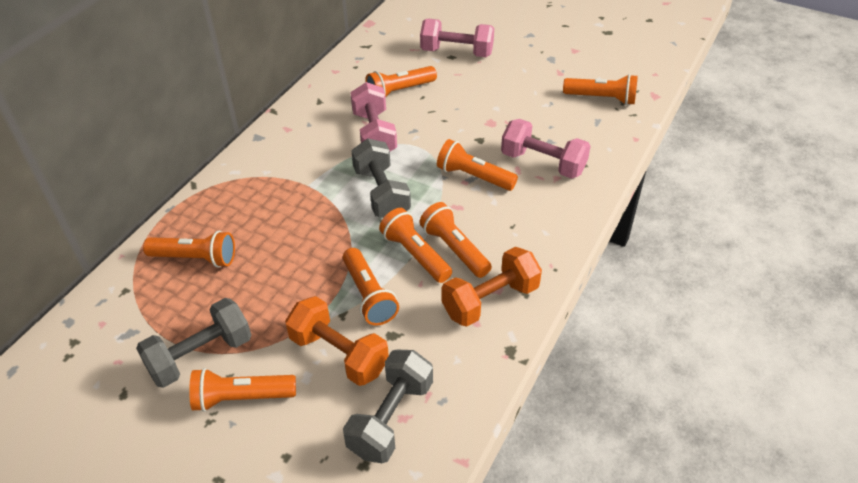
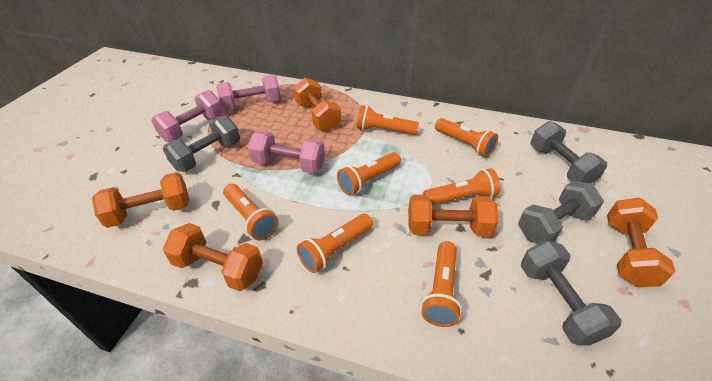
grey dumbbell: [136,298,251,388] [343,350,433,463] [351,139,411,218] = 3 -> [163,116,240,172] [518,181,604,244] [521,241,622,346] [530,121,607,183] = 4
orange dumbbell: [285,296,389,386] [441,247,542,327] = 2 -> [92,172,189,228] [163,223,263,291] [293,78,341,131] [408,195,498,237] [607,198,676,287] = 5
orange flashlight: [143,231,235,268] [189,368,296,412] [343,248,399,326] [365,66,437,98] [379,208,452,283] [420,202,492,278] [437,139,518,191] [563,74,638,105] = 8 -> [223,184,279,240] [297,214,373,273] [337,152,401,195] [356,105,419,135] [421,241,462,327] [423,168,501,205] [435,118,498,157] = 7

